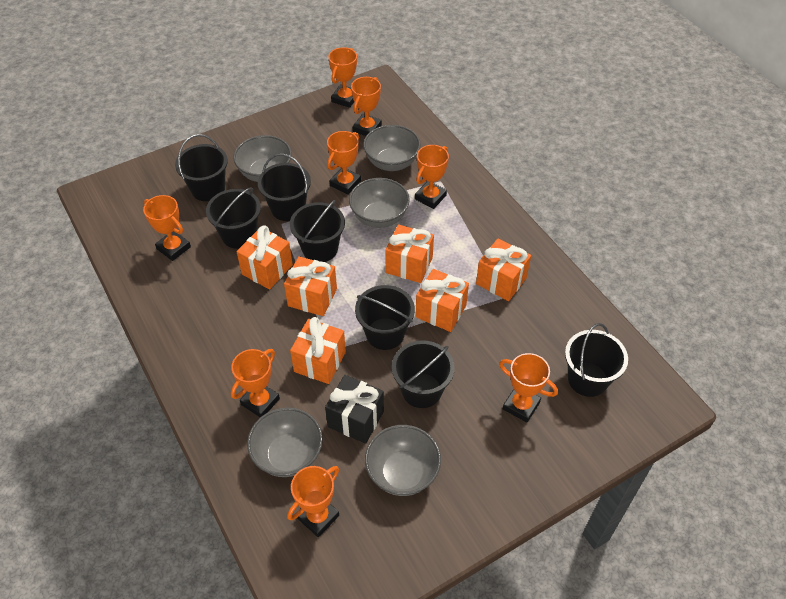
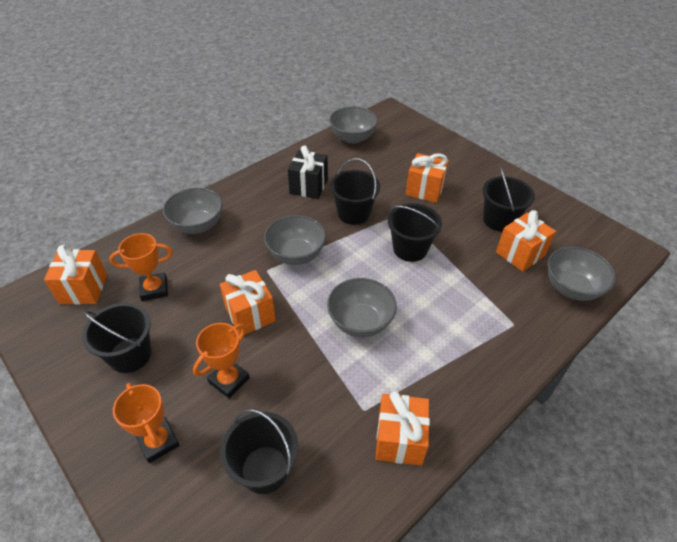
black bucket: [175,134,228,201] [206,187,261,249] [258,154,311,221] [290,200,345,262] [355,285,415,350] [392,340,455,408] [565,323,628,397] = 7 -> [82,303,152,373] [220,409,298,494] [330,158,380,225] [388,203,442,262] [483,167,535,232] = 5
orange gift: [237,225,293,290] [284,256,337,316] [290,317,346,384] [385,225,434,283] [415,269,469,332] [476,239,531,301] = 6 -> [44,245,107,304] [220,270,276,335] [376,391,430,466] [406,153,449,203] [496,210,556,272] = 5
orange trophy: [143,195,191,261] [231,349,280,417] [287,466,339,537] [327,131,361,195] [328,47,357,108] [351,77,382,136] [415,145,449,209] [499,353,558,422] = 8 -> [109,233,173,301] [113,383,180,463] [193,323,250,398] = 3

